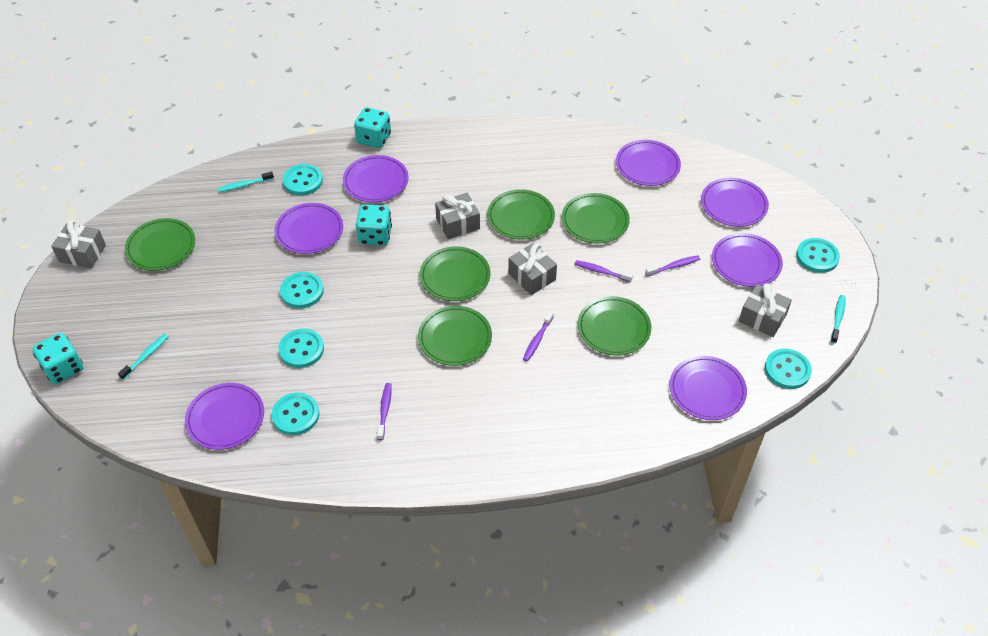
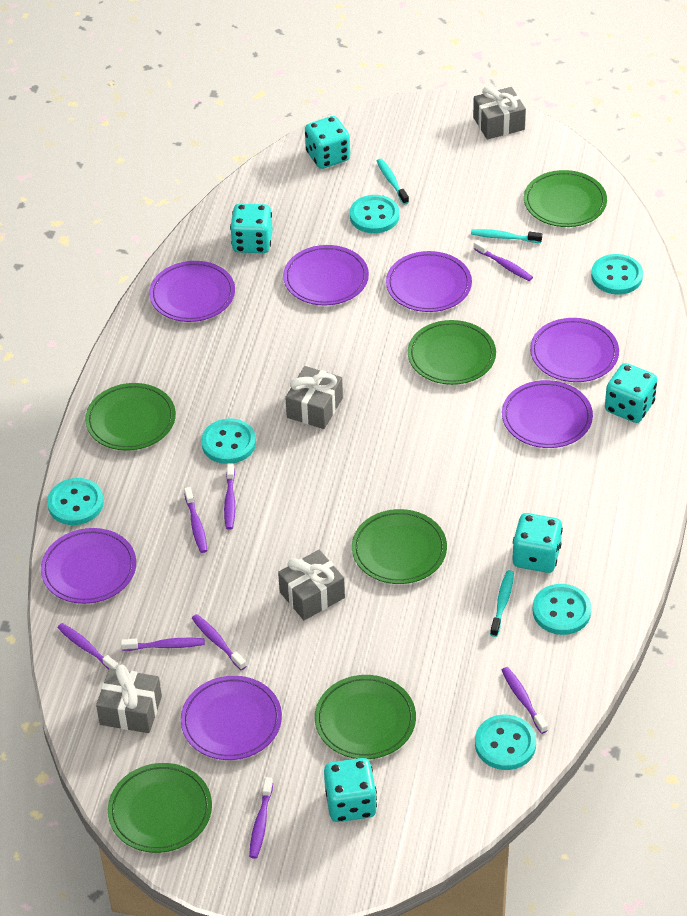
purple toothbrush: [377,383,392,440] [523,311,554,362] [575,260,633,282] [645,256,700,276] = 4 -> [58,623,118,670] [121,638,205,651] [184,487,207,553] [192,614,246,670] [224,463,235,530] [249,777,273,859] [474,240,533,281] [502,667,548,734] = 8
turquoise dice: [32,333,83,384] [354,107,391,148] [356,204,392,246] = 3 -> [230,204,273,253] [305,116,350,169] [324,758,377,822] [512,513,563,573] [605,363,657,423] = 5

